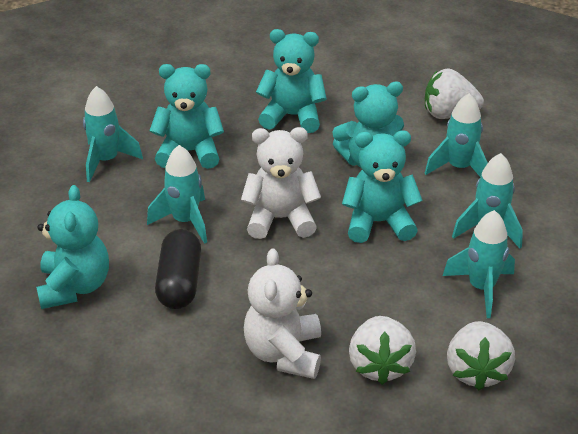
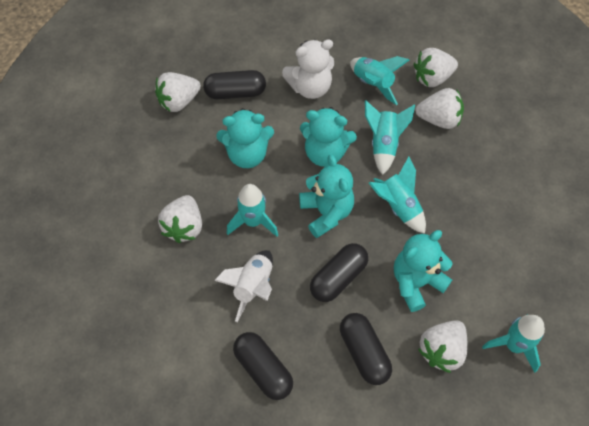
black capsule: [155,229,201,309] = 1 -> [203,70,266,99] [233,332,293,400] [310,243,368,302] [340,313,392,385] = 4
turquoise teddy bear: [36,185,109,309] [149,64,224,169] [256,29,327,133] [332,82,404,168] [342,130,423,243] = 5 -> [216,108,274,168] [299,155,354,238] [300,107,357,167] [394,230,452,312] = 4
white rocket: none = 0 -> [214,250,273,322] = 1
white strawberry: [349,316,416,385] [425,68,484,119] [447,321,515,391] = 3 -> [155,72,201,112] [158,195,202,243] [414,48,458,87] [415,88,464,129] [418,320,467,373] = 5
white teddy bear: [241,127,321,239] [244,248,321,379] = 2 -> [282,39,334,99] = 1

